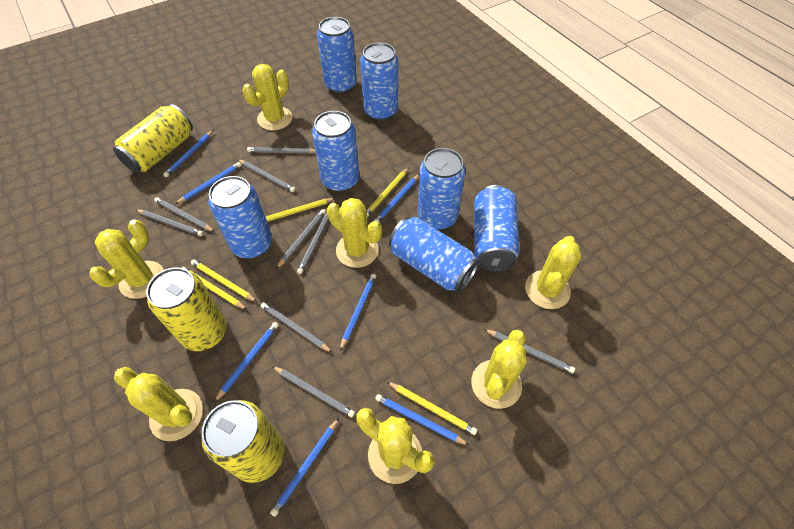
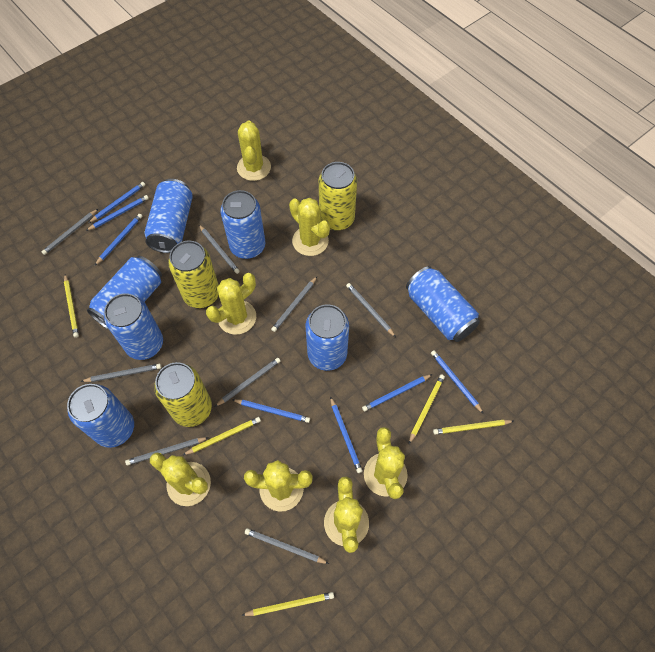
grey pencil: [136,209,204,236] [154,197,215,232] [238,159,295,192] [247,147,316,154] [261,302,333,353] [272,366,355,418] [276,209,326,269] [297,213,329,274] [484,329,575,373] = 9 -> [42,209,98,255] [81,364,161,382] [125,437,209,465] [199,225,240,274] [215,358,281,407] [245,528,329,564] [271,277,317,332] [346,283,396,337] = 8

